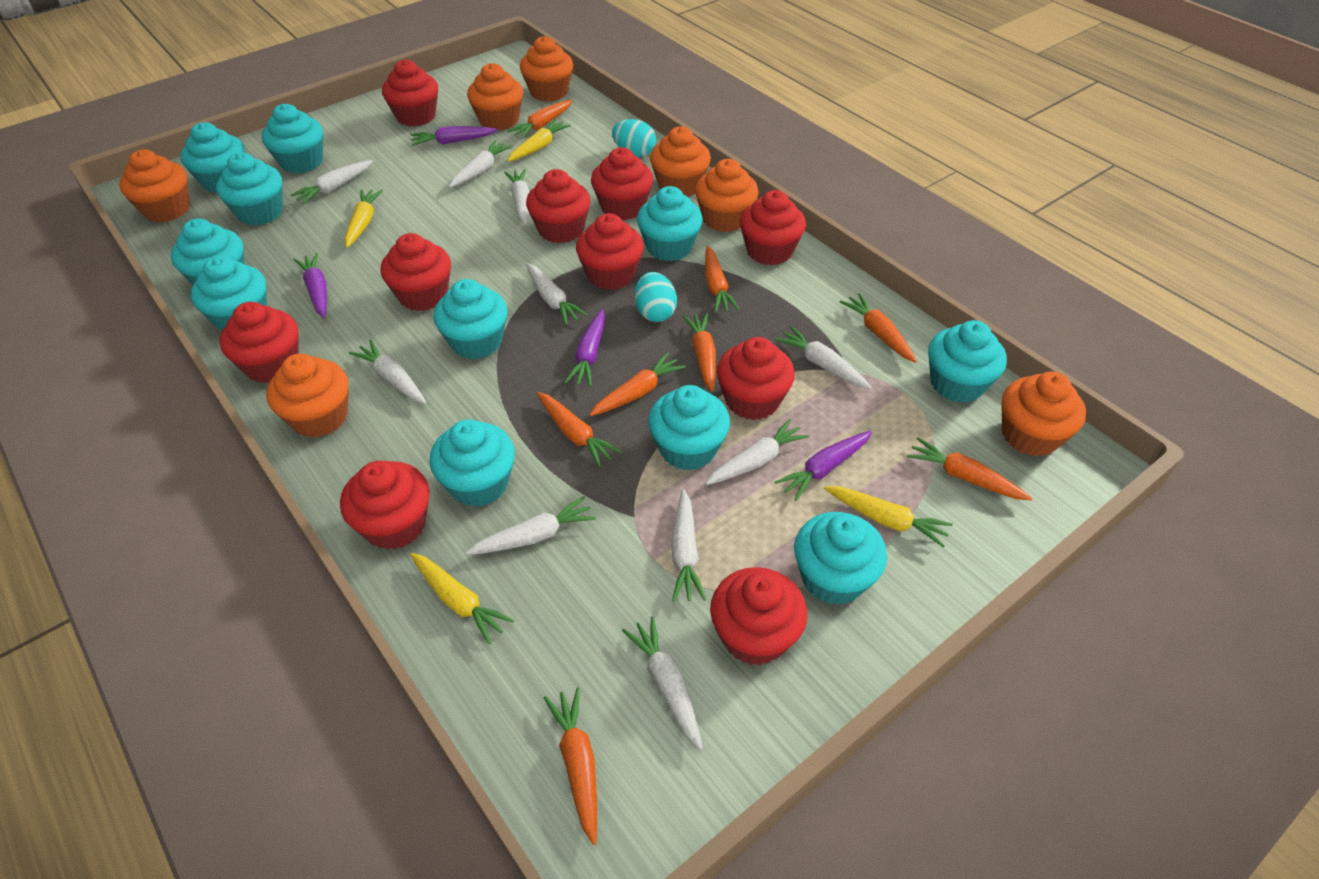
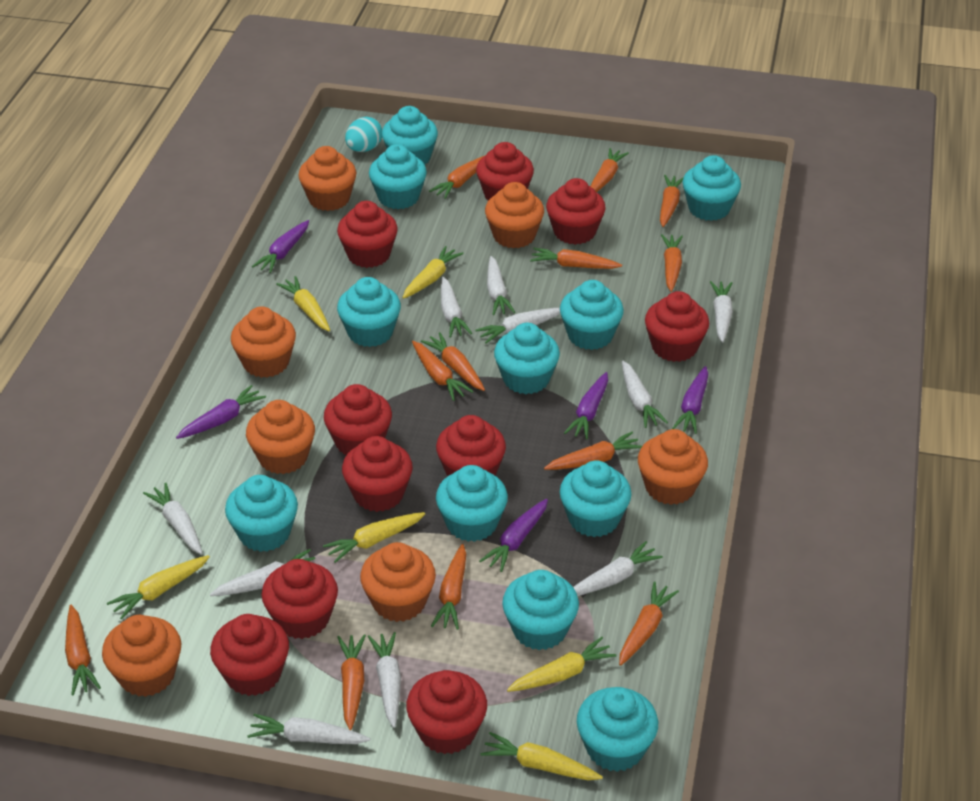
orange carrot: [507,100,572,139] [537,392,622,467] [544,687,597,845] [589,353,686,416] [683,313,716,392] [705,246,740,313] [840,293,917,363] [907,437,1032,500] = 8 -> [65,605,101,695] [337,634,366,730] [412,341,474,401] [421,332,485,391] [429,156,484,199] [431,544,466,630] [530,248,622,269] [544,432,642,470] [590,148,629,192] [619,582,679,666] [660,175,684,227] [661,234,683,292] = 12
purple carrot: [293,253,327,318] [411,126,498,146] [564,309,605,387] [775,431,872,501] = 4 -> [176,385,266,439] [252,220,309,273] [479,499,548,572] [564,372,608,439] [672,366,708,434] = 5
turquoise egg: [612,119,656,157] [635,272,677,322] = 2 -> [345,117,382,152] = 1
yellow carrot: [345,189,383,248] [410,553,514,644] [507,119,571,162] [824,486,953,548] = 4 -> [107,555,210,619] [276,276,330,331] [323,512,425,563] [402,246,464,299] [480,732,603,780] [507,637,617,692] = 6

